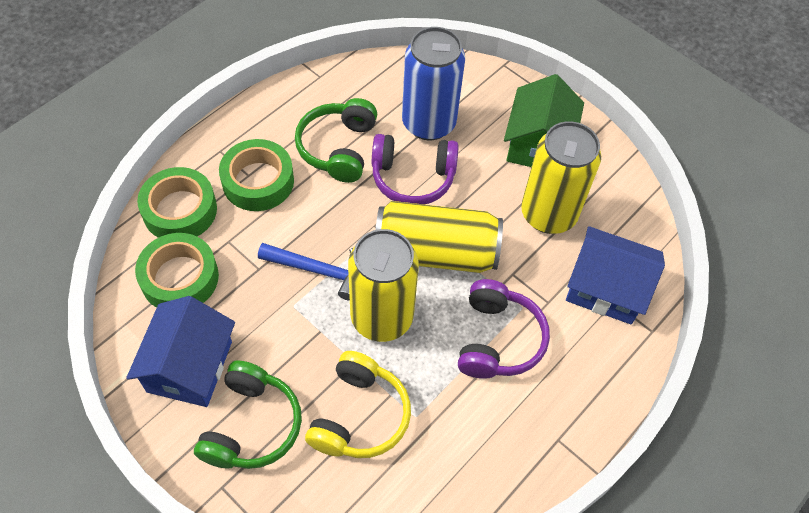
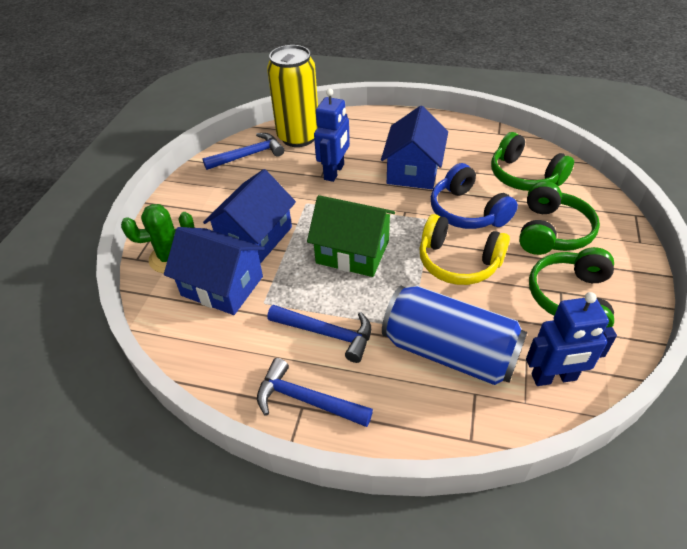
blue hammer: [258,243,353,301] = 1 -> [202,133,284,170] [257,358,373,427] [267,305,371,363] = 3
blue headphones: none = 0 -> [431,163,518,229] = 1
blue house: [126,296,235,407] [566,226,665,324] = 2 -> [164,227,265,315] [203,169,296,264] [381,106,448,189] = 3
blue robot: none = 0 -> [314,88,350,182] [526,292,617,386] = 2
green cactus: none = 0 -> [121,204,195,273] = 1
green headphones: [194,360,302,469] [295,98,377,183] = 2 -> [491,132,574,191] [519,181,600,255] [529,247,614,328] = 3
green tape: [135,233,219,308] [137,167,217,238] [219,139,294,211] = 3 -> none = 0
purple headphones: [372,134,459,204] [458,279,550,379] = 2 -> none = 0
yellow can: [348,229,419,342] [375,201,503,273] [521,121,601,234] = 3 -> [267,45,318,147] = 1

